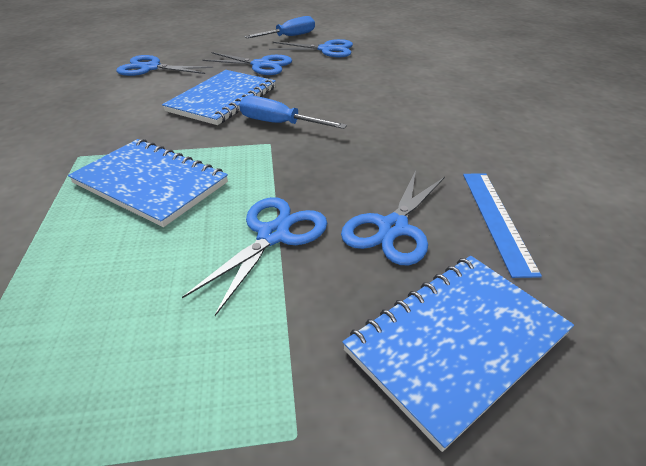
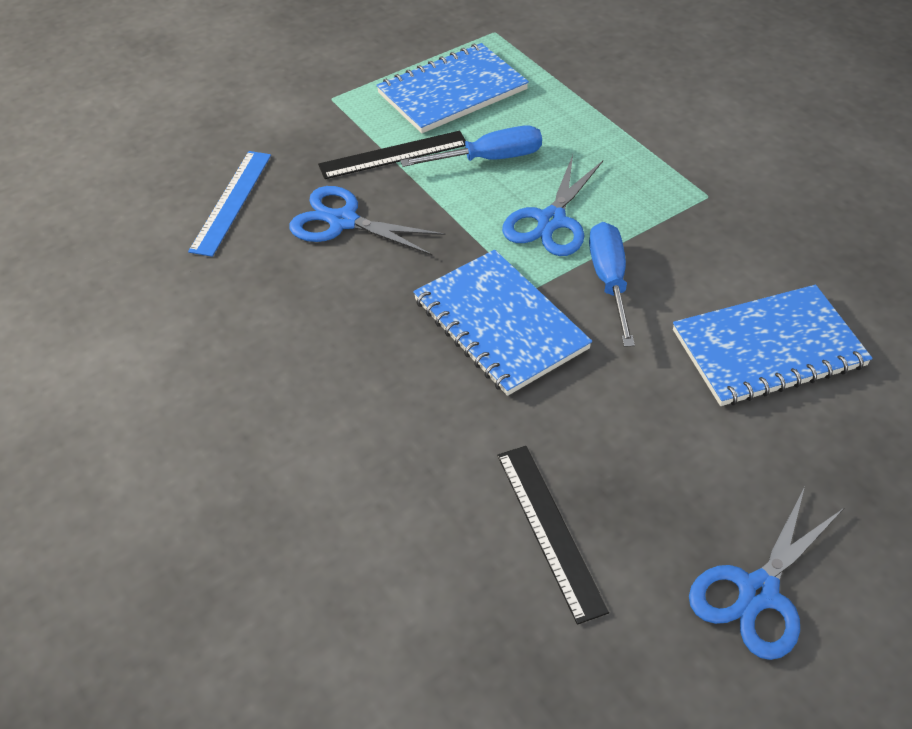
black ruler: none = 0 -> [318,131,466,179] [497,446,609,625] = 2
blue scissors: [116,55,213,76] [182,197,327,316] [202,52,292,75] [269,39,353,57] [341,171,445,265] = 5 -> [289,186,445,255] [502,155,603,256] [689,487,845,660] = 3

